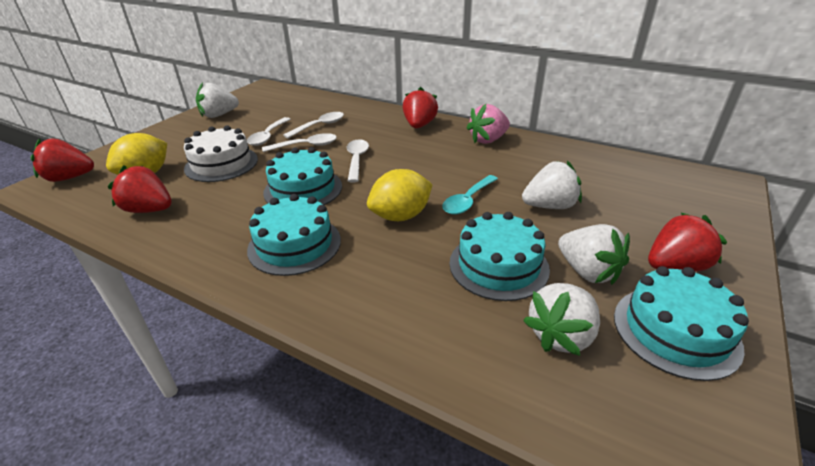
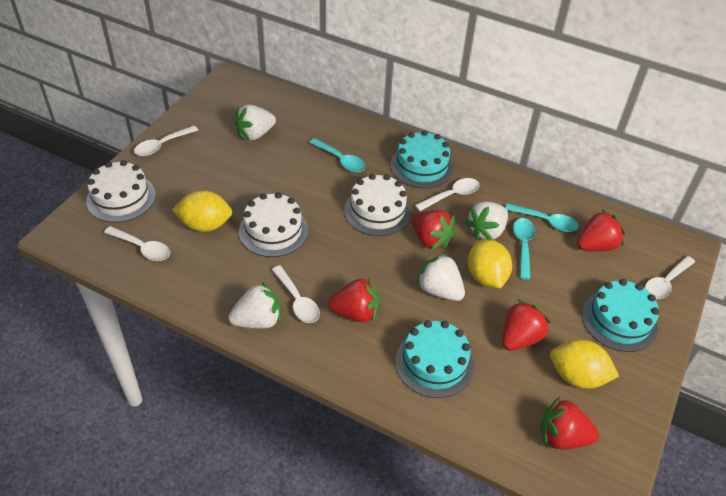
pink strawberry: [467,104,510,144] = 1 -> none = 0
red strawberry: [31,138,94,182] [108,165,172,213] [403,87,438,128] [648,213,727,271] = 4 -> [328,277,379,323] [411,210,456,250] [502,300,550,351] [540,397,599,450] [577,210,625,251] = 5
turquoise cake: [247,194,341,276] [263,147,342,205] [449,212,550,301] [614,266,749,381] = 4 -> [391,130,454,188] [395,320,474,398] [582,279,659,352] = 3
turquoise spoon: [442,175,498,214] = 1 -> [309,138,366,172] [505,203,579,232] [513,218,535,280] = 3
white cake: [184,125,258,182] = 1 -> [86,160,155,223] [239,192,308,257] [344,174,411,236] = 3
white spoon: [247,117,290,146] [262,133,337,152] [283,112,344,138] [347,139,369,182] = 4 -> [104,226,170,261] [134,126,198,156] [272,265,320,323] [415,178,479,211] [645,256,695,299] = 5
yellow lemon: [106,133,167,175] [367,169,433,221] = 2 -> [172,190,232,232] [468,239,512,288] [550,340,619,389] = 3

